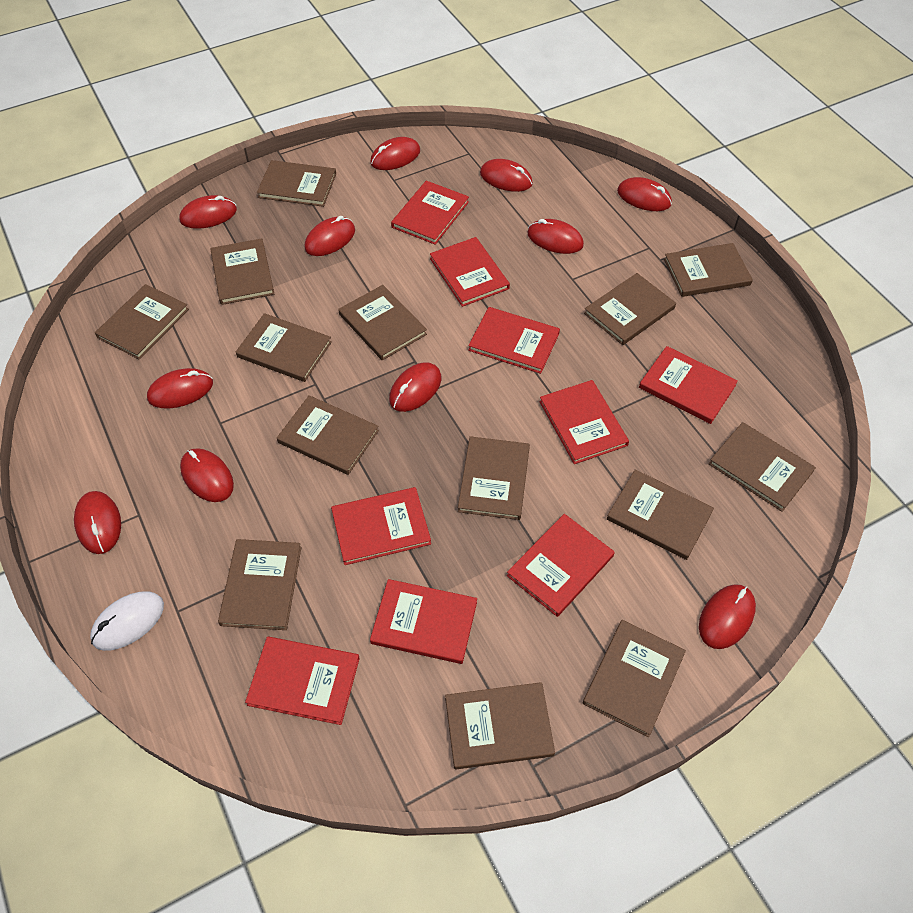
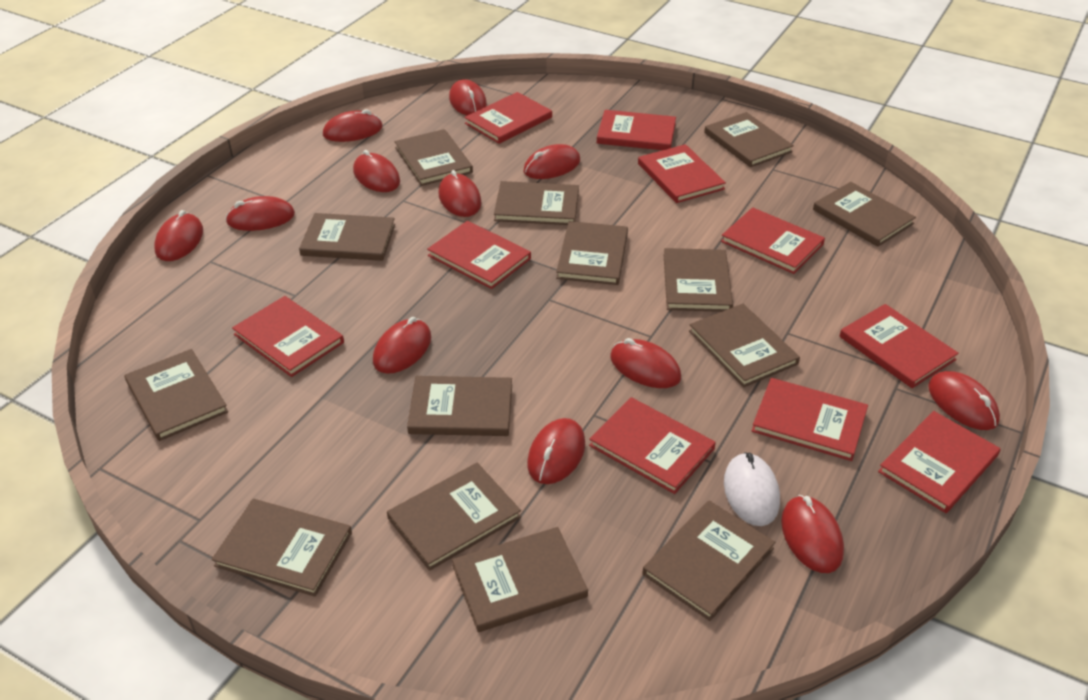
red book: [245,637,360,725] [331,487,431,565] [370,579,477,664] [391,181,469,245] [430,237,510,307] [468,307,560,374] [507,514,615,617] [539,380,629,464] [639,346,738,424] = 9 -> [232,296,344,377] [427,221,531,289] [464,92,552,144] [589,397,716,494] [597,110,676,150] [638,144,726,203] [721,207,825,274] [752,378,868,461] [839,304,959,388] [878,411,1000,513] = 10
red mouse: [74,491,121,554] [147,368,213,409] [180,195,237,229] [180,448,234,502] [305,216,355,256] [370,137,420,170] [389,362,441,412] [480,159,533,192] [527,219,584,254] [617,177,672,211] [699,584,756,649] = 11 -> [154,210,203,261] [225,196,295,231] [323,109,383,142] [353,150,400,192] [373,317,431,374] [438,170,482,217] [449,79,487,115] [524,144,580,179] [527,418,585,484] [611,338,681,388] [781,495,844,573] [928,371,1000,430] = 12

